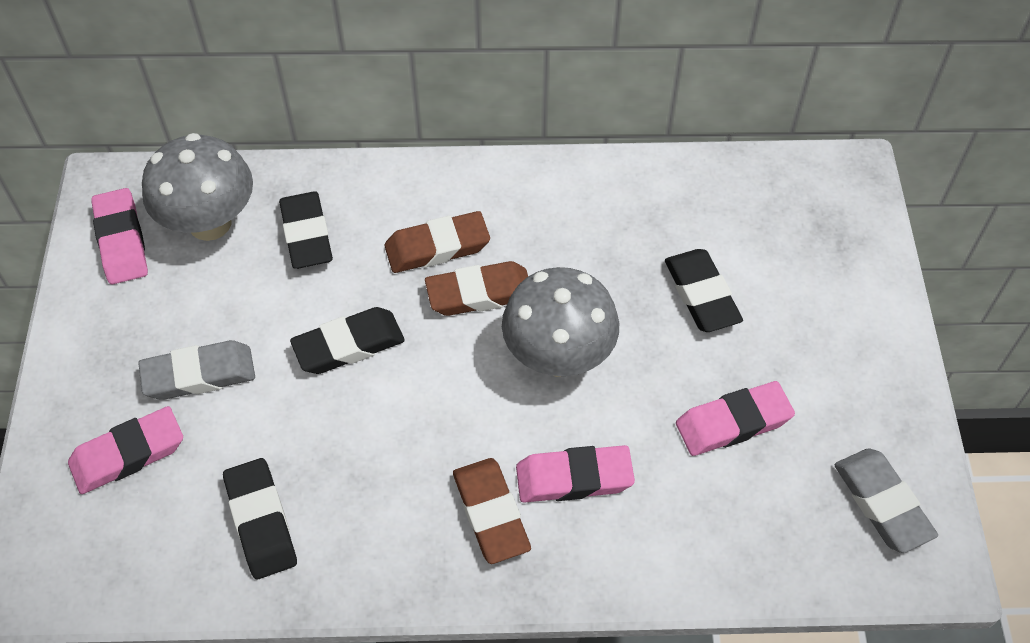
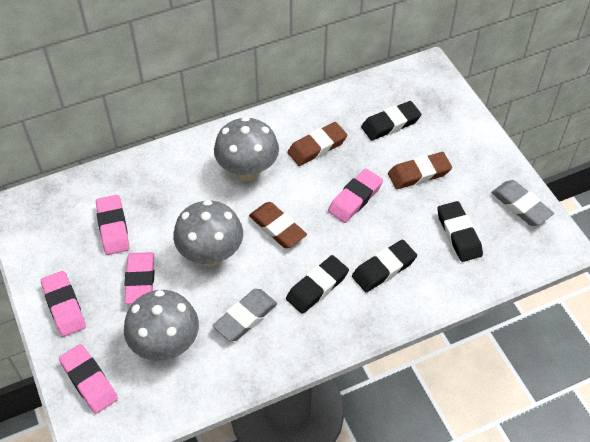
grey mushroom: [142,133,253,241] [502,267,619,377] = 2 -> [124,290,199,361] [173,200,243,266] [214,117,279,181] = 3
pink eraser: [68,406,183,494] [91,188,148,284] [516,445,635,503] [676,381,795,456] = 4 -> [41,271,86,337] [59,344,118,414] [96,195,129,255] [124,252,155,304] [328,169,383,223] = 5

